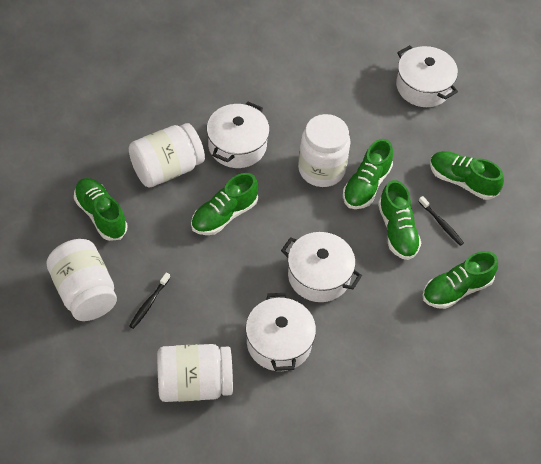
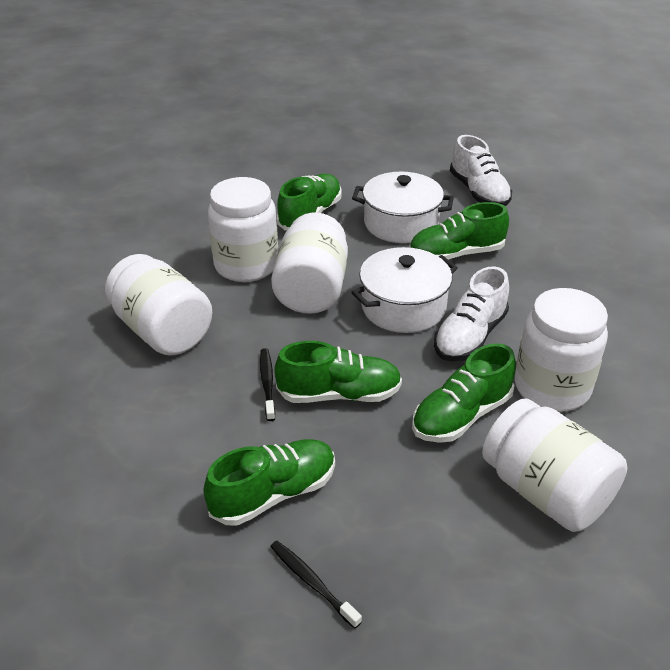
green shoe: [74,178,128,241] [191,173,258,235] [343,139,393,209] [378,180,421,260] [423,251,498,309] [430,151,504,200] = 6 -> [203,439,335,526] [274,341,402,403] [277,174,342,231] [409,202,509,260] [412,343,516,443] = 5
white jar: [46,239,117,321] [129,123,205,187] [157,344,233,402] [298,114,350,187] = 4 -> [105,254,212,356] [208,177,278,282] [271,213,348,314] [482,398,627,532] [515,288,608,412] = 5
white pot: [207,102,270,168] [246,293,316,371] [281,232,362,302] [396,45,458,107] = 4 -> [351,247,458,333] [352,172,454,243] = 2
white shoe: none = 0 -> [434,266,509,362] [450,135,512,206] = 2

